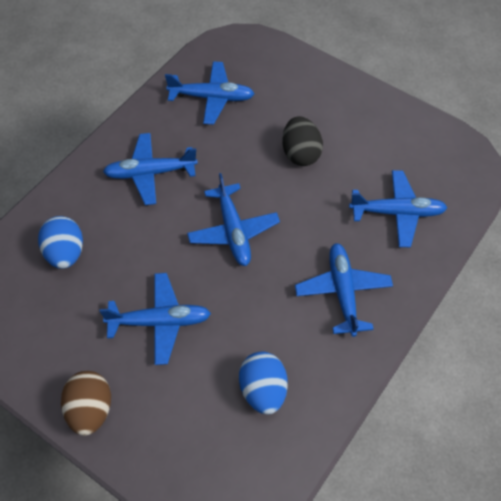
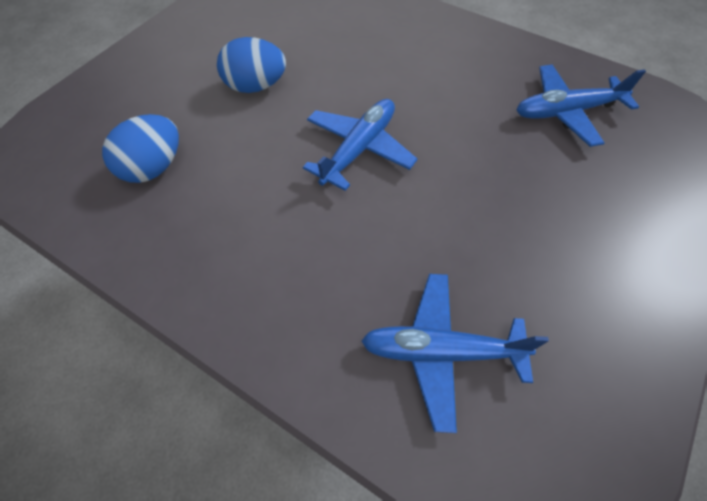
black egg: [282,116,323,166] = 1 -> none = 0
blue plane: [100,273,211,365] [103,133,198,205] [165,61,254,125] [187,173,280,266] [295,243,393,337] [349,170,447,247] = 6 -> [303,99,418,191] [361,274,549,433] [517,65,646,147] = 3
brown egg: [61,371,111,436] = 1 -> none = 0

